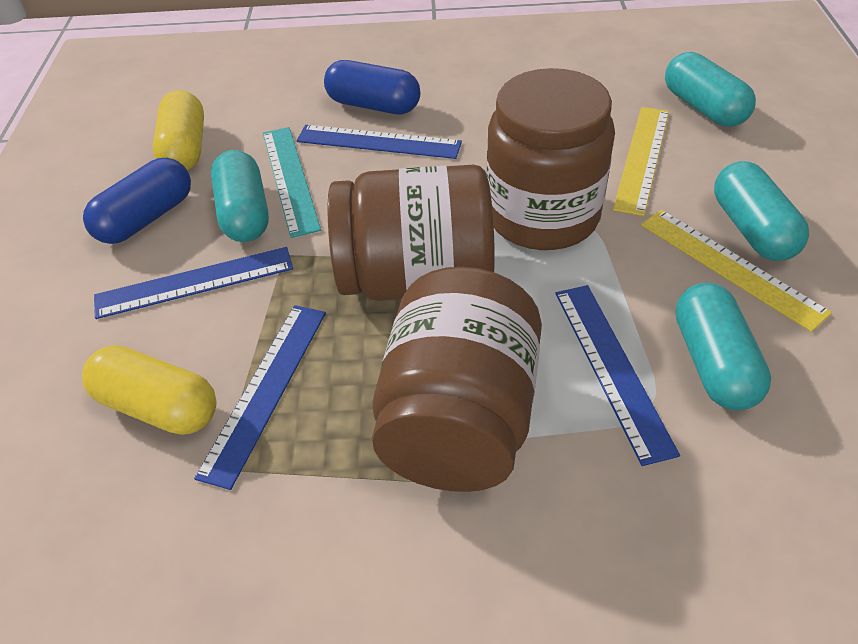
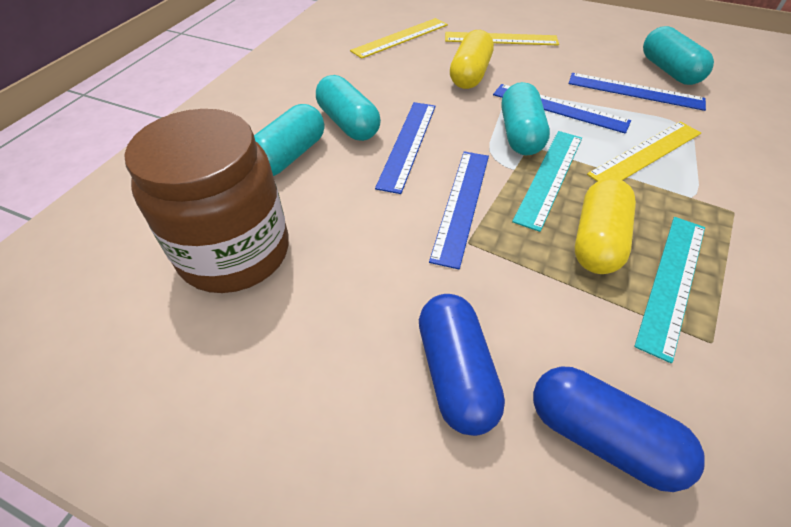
brown jar: [328,165,495,301] [372,267,542,492] [487,68,615,250] = 3 -> [125,109,289,293] = 1
turquoise ruler: [263,127,321,238] = 1 -> [512,131,582,232] [634,217,705,363] = 2
yellow ruler: [613,107,669,216] [641,210,832,332] = 2 -> [350,18,448,59] [445,32,559,46] [587,121,701,182] = 3

